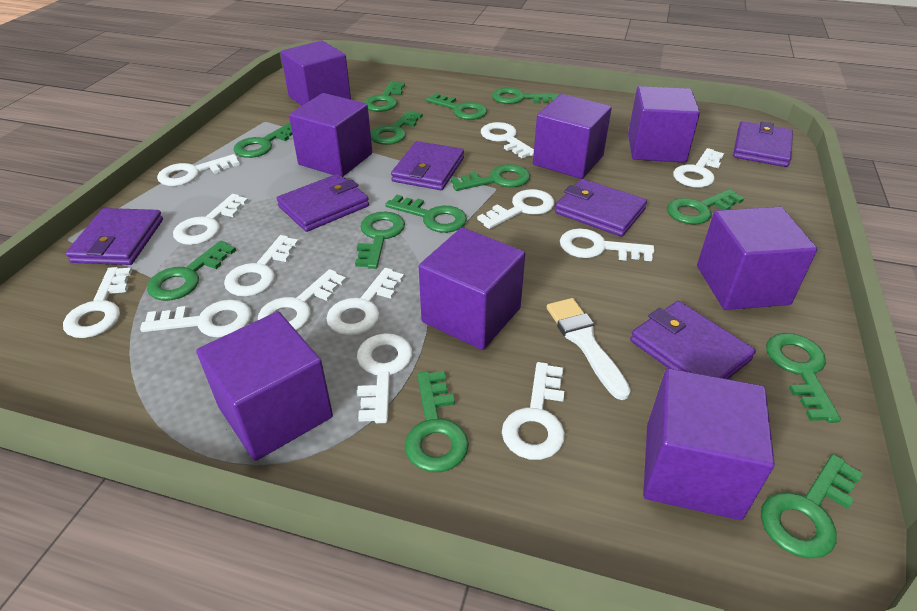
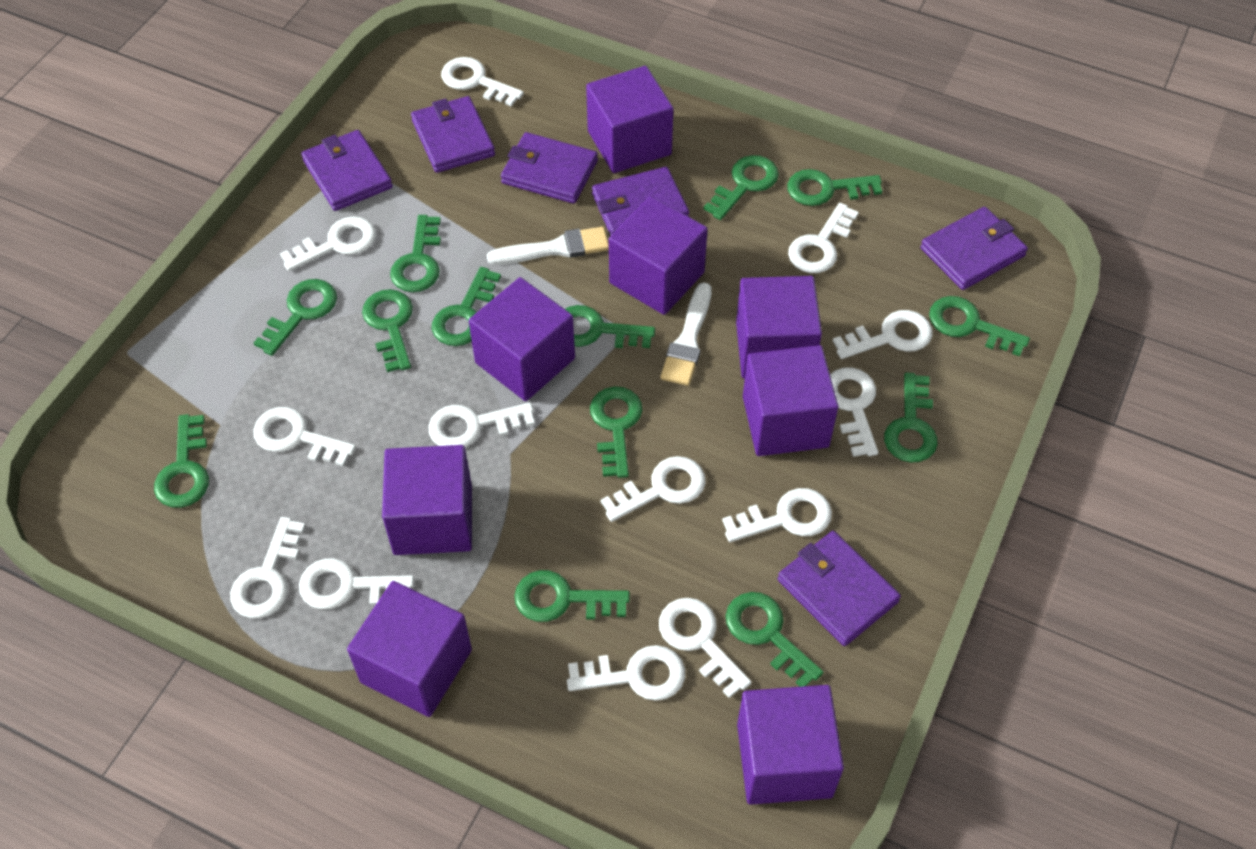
white brush: [547,298,631,400] = 1 -> [487,227,609,265] [660,282,712,386] = 2

